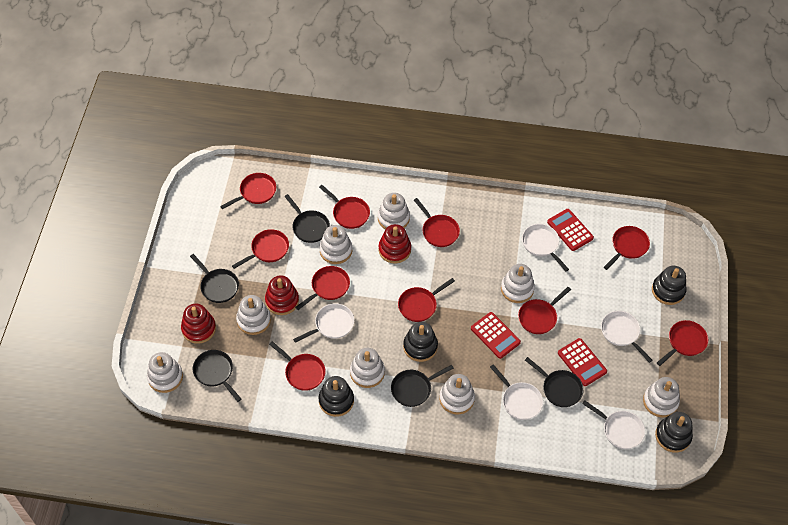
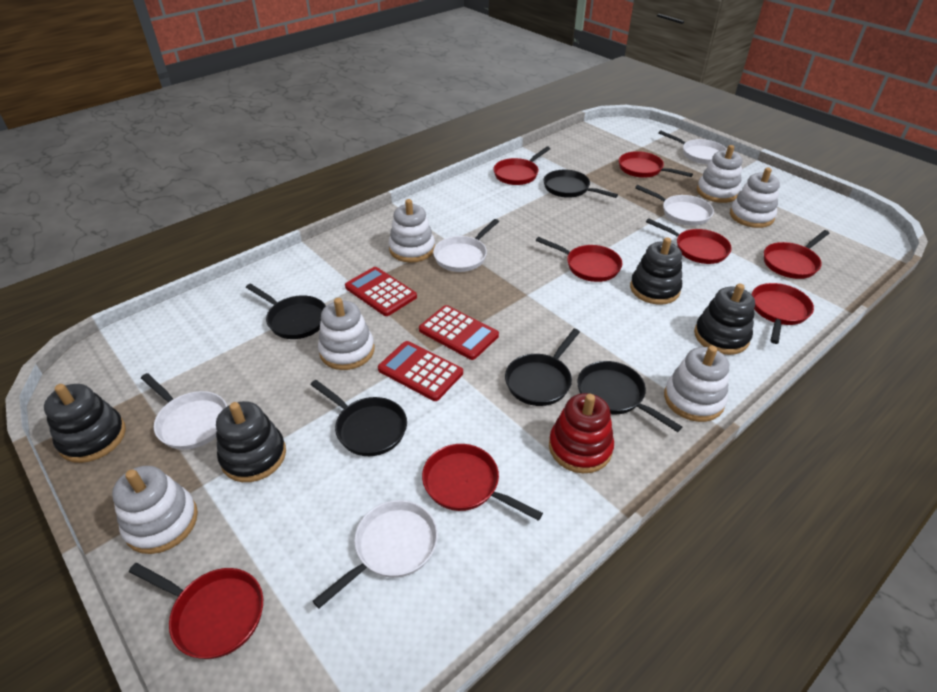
red pan: [220,173,276,209] [232,229,289,269] [269,341,326,391] [295,266,350,310] [319,185,370,229] [398,278,455,322] [414,198,460,247] [518,287,571,334] [604,226,650,270] [657,320,708,366] = 10 -> [129,563,263,659] [422,444,543,521] [493,147,550,185] [536,237,622,282] [619,151,693,178] [646,218,732,264] [752,283,814,344] [764,230,830,279] = 8
red stacking toy: [181,304,216,344] [265,276,299,315] [379,224,411,263] = 3 -> [549,393,614,473] = 1
white stacking toy: [147,352,183,393] [236,295,271,335] [319,225,352,264] [350,348,385,388] [378,193,410,229] [439,374,475,414] [501,264,535,303] [643,377,680,418] = 8 -> [112,466,198,554] [318,298,375,370] [389,199,435,263] [664,346,729,422] [697,145,742,203] [730,168,780,228] = 6

